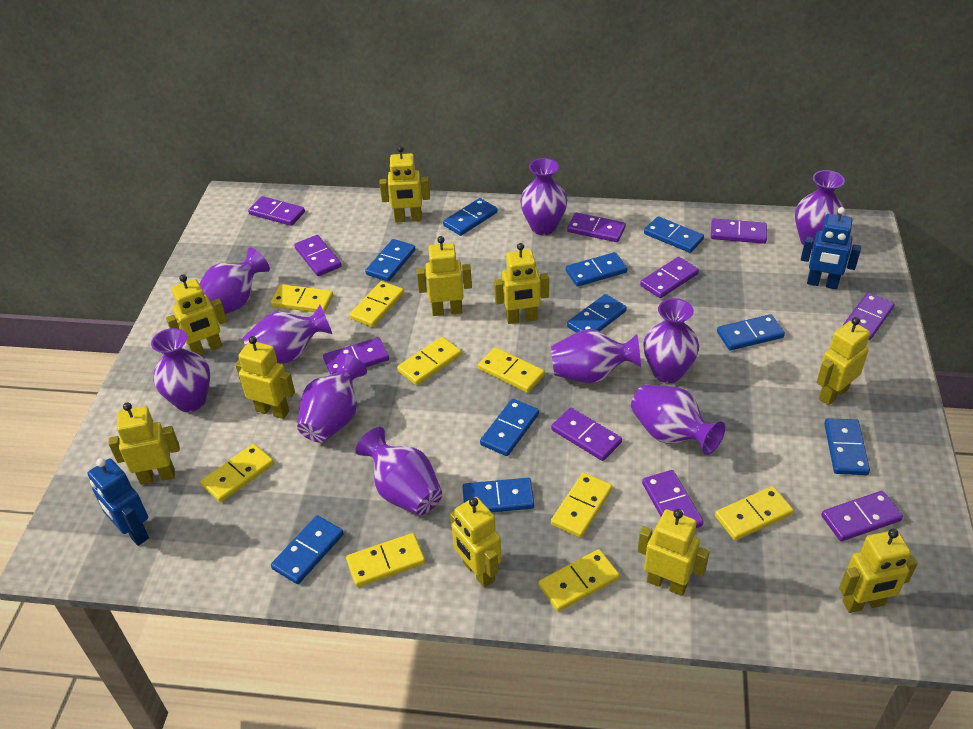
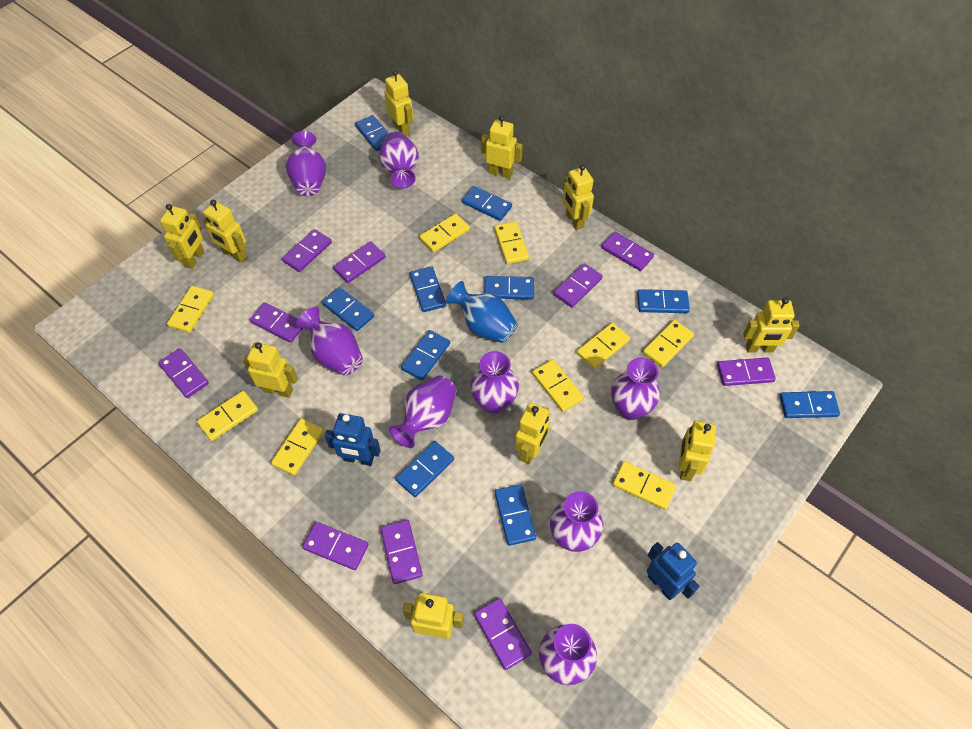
blue vase: none = 0 -> [446,281,518,343] = 1
purple vase: [151,328,210,412] [200,248,270,314] [242,305,332,363] [297,354,367,443] [356,427,442,515] [520,158,567,235] [551,329,641,383] [631,384,725,455] [643,298,699,383] [795,170,845,249] = 10 -> [286,131,326,196] [296,307,363,376] [379,131,419,189] [389,375,457,448] [471,351,519,414] [539,624,597,685] [550,491,603,552] [611,358,660,420] = 8

